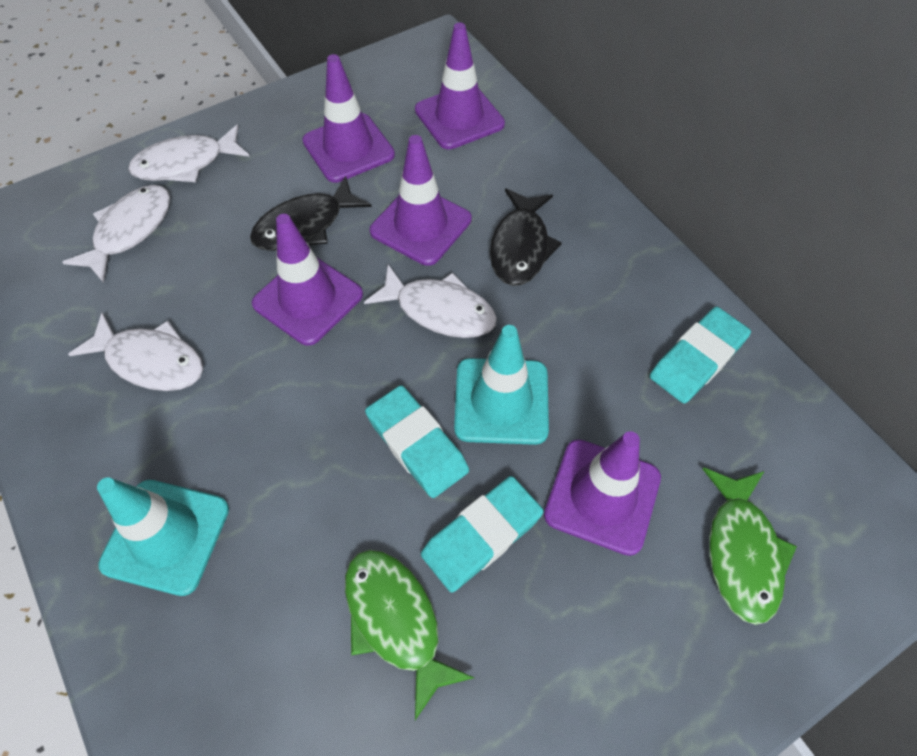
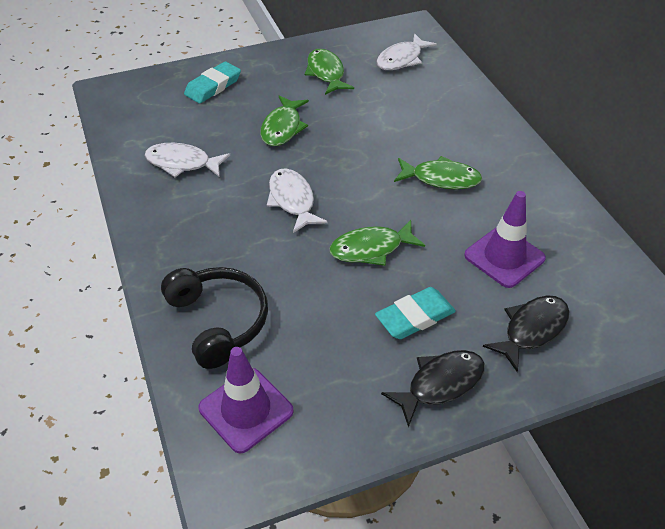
black headphones: none = 0 -> [161,267,268,369] = 1
green fish: [345,550,474,720] [703,467,797,625] = 2 -> [260,96,309,146] [305,49,354,95] [330,220,425,266] [394,156,482,189] = 4
purple traffic cone: [252,214,363,346] [302,54,395,183] [370,135,471,266] [415,22,505,150] [544,431,661,556] = 5 -> [199,347,294,453] [464,191,546,288] = 2
turquoise eraser: [365,385,469,498] [421,476,544,593] [650,306,751,404] = 3 -> [184,61,241,104] [375,287,456,339] = 2
turquoise traffic cone: [97,477,229,596] [454,325,549,445] = 2 -> none = 0
white fish: [62,185,170,283] [68,313,203,391] [128,125,250,182] [364,265,497,338] = 4 -> [145,143,230,177] [267,168,328,233] [376,34,437,70] = 3

